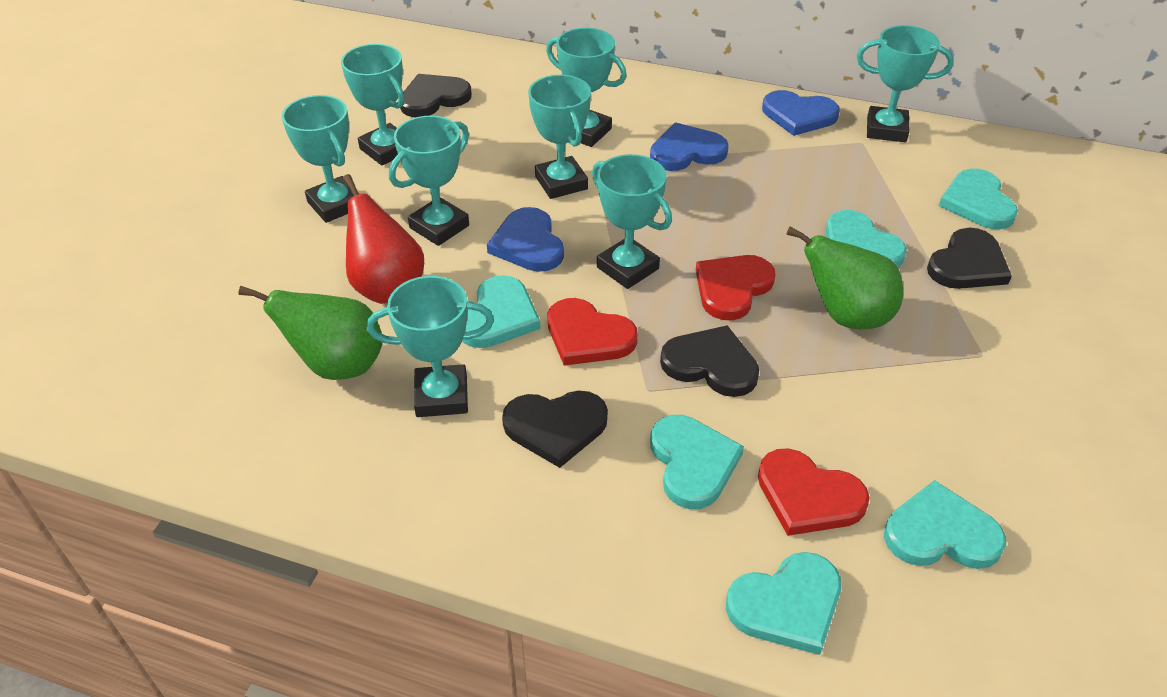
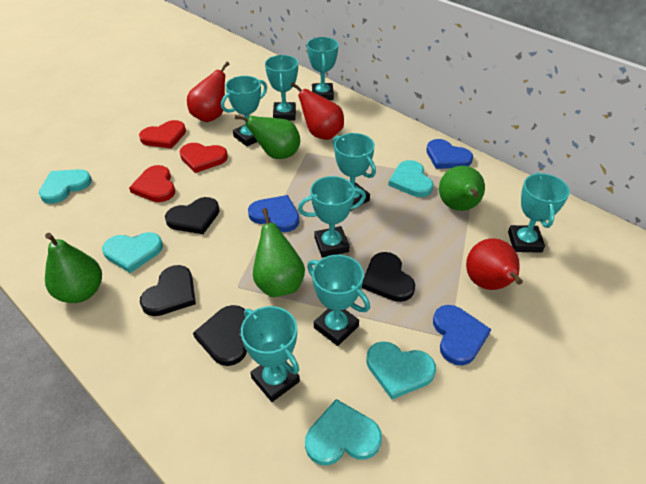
green pear: [238,286,383,380] [786,227,903,329] = 2 -> [45,233,102,303] [235,115,300,159] [253,208,305,297] [439,166,485,211] = 4
red pear: [343,174,424,304] = 1 -> [187,62,229,122] [291,82,344,140] [466,238,523,290] = 3
turquoise heart: [462,275,541,348] [650,415,744,509] [726,552,841,655] [826,210,907,267] [884,480,1006,569] [939,168,1018,229] = 6 -> [39,169,92,204] [102,232,163,273] [305,399,382,466] [366,341,436,399] [388,160,434,197] = 5

